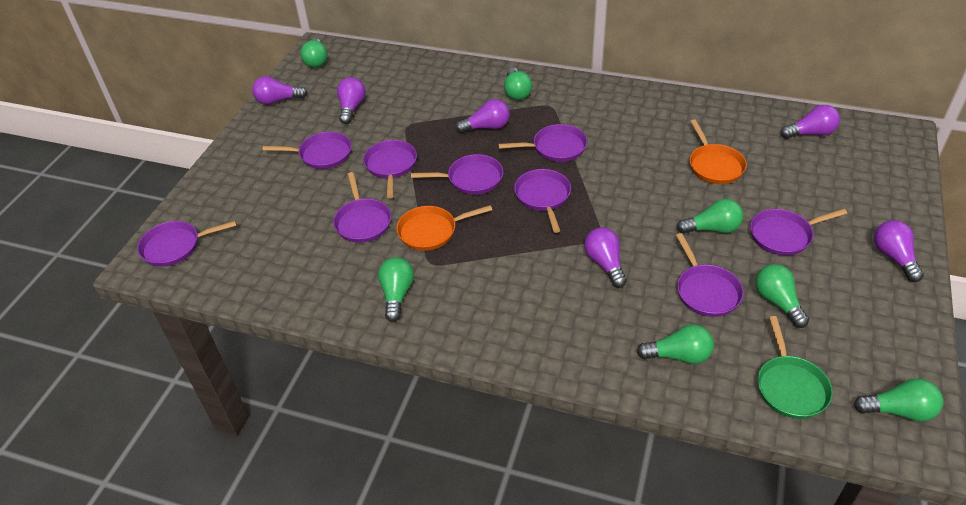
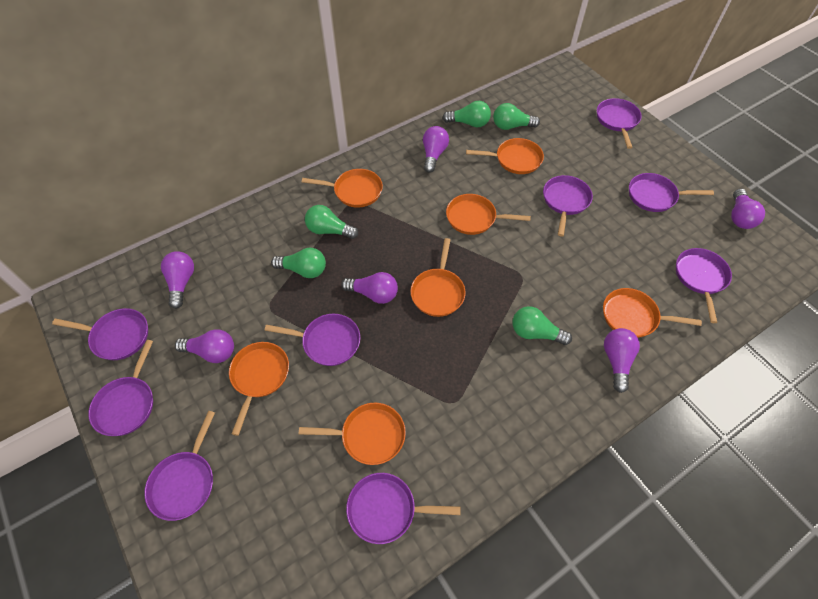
green light bulb: [300,38,328,68] [378,257,414,322] [504,68,532,100] [637,324,714,364] [677,199,743,234] [755,264,809,328] [854,378,943,422] = 7 -> [271,248,326,278] [305,205,358,239] [442,101,491,128] [493,103,540,130] [512,306,572,345] = 5
green pan: [758,316,833,419] = 1 -> none = 0
orange pan: [396,205,492,251] [689,119,747,184] = 2 -> [229,342,289,436] [299,403,406,465] [302,169,383,208] [410,238,466,317] [446,194,531,235] [466,138,544,174] [603,288,702,338] = 7

